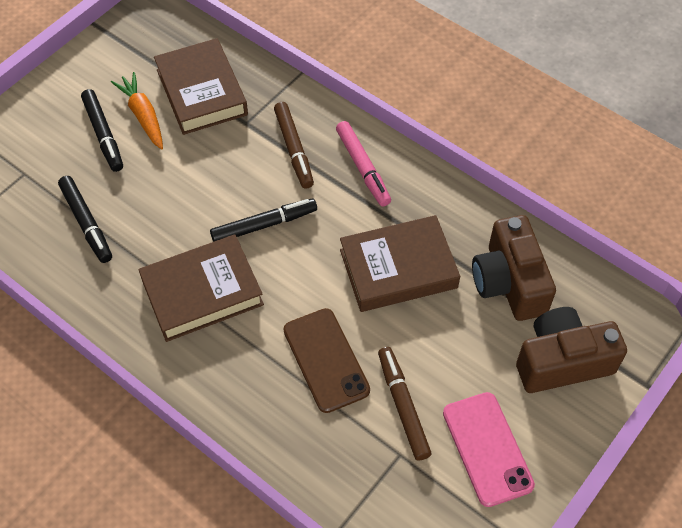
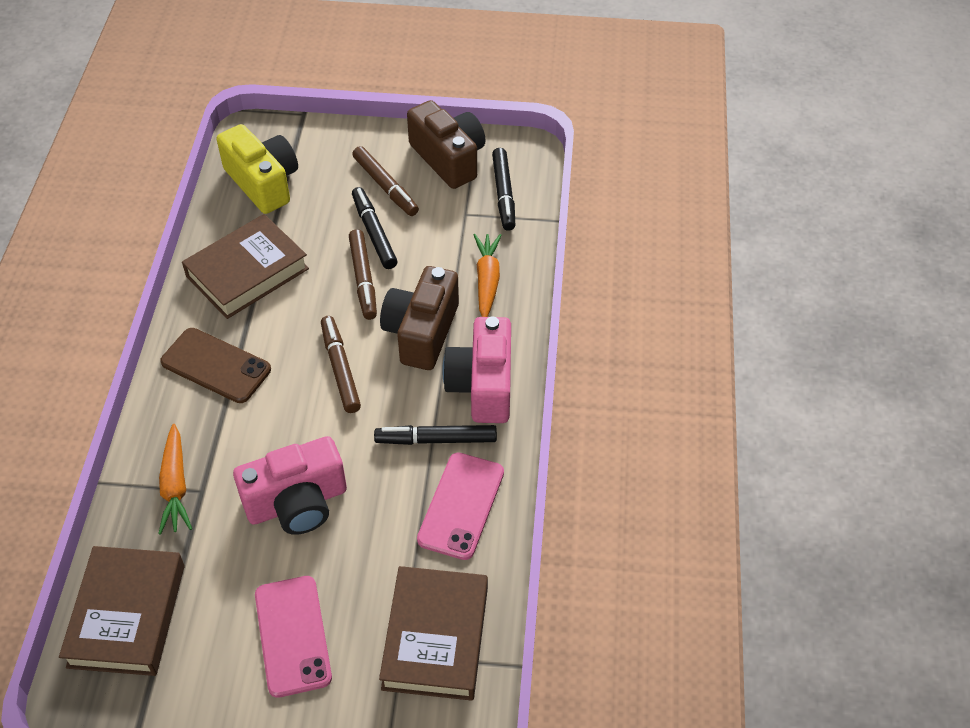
brown marker: [274,102,314,189] [378,347,432,461] = 2 -> [321,316,361,413] [349,229,377,320] [352,146,419,216] = 3
orange carrot: [111,72,163,149] = 1 -> [158,424,192,535] [474,234,501,317] = 2
pink camera: none = 0 -> [233,436,347,535] [442,316,511,423] = 2
pink marker: [336,121,391,206] = 1 -> none = 0
pink phone: [443,392,535,507] = 1 -> [255,576,332,698] [417,452,504,560] = 2
yellow camera: none = 0 -> [217,124,298,214] = 1

